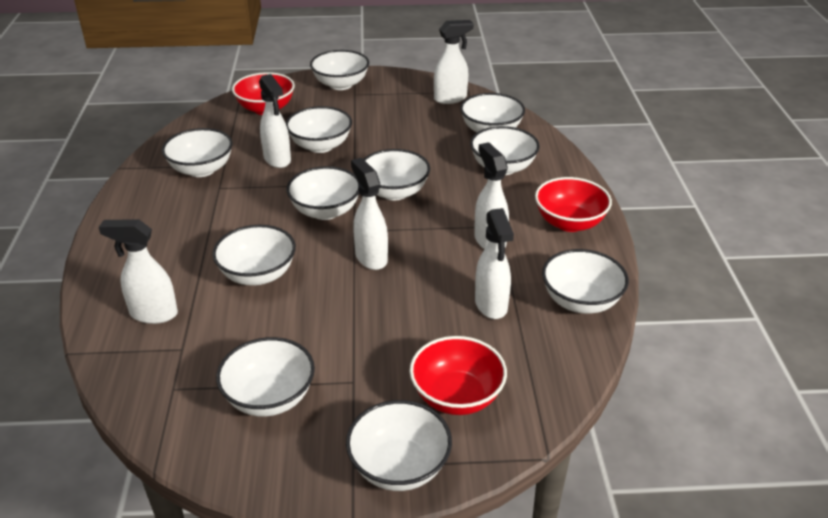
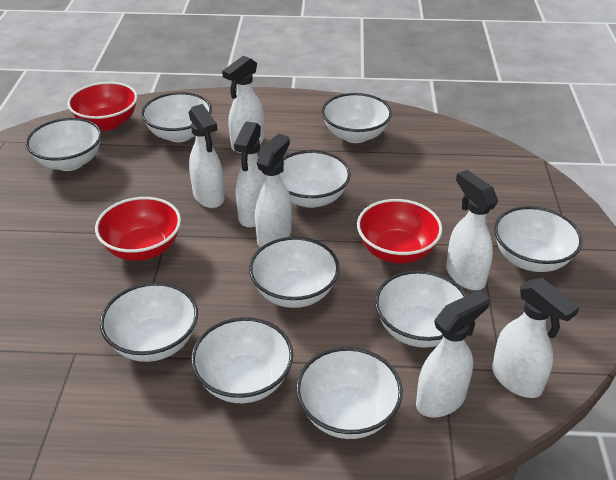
white bowl: [162,128,233,177] [212,225,296,286] [216,337,315,416] [286,106,352,153] [286,166,359,220] [310,50,369,90] [346,400,452,491] [364,149,430,200] [460,93,525,132] [470,126,540,175] [542,249,629,314] = 11 -> [26,118,102,171] [100,282,198,362] [141,92,212,142] [191,317,293,403] [249,237,340,308] [279,150,351,208] [296,347,403,439] [321,93,392,143] [375,270,467,348] [494,206,583,272] = 10
white spray bottle: [99,219,178,324] [259,74,291,168] [351,158,388,270] [434,20,474,104] [474,142,509,249] [475,208,514,319] = 6 -> [189,104,225,208] [222,56,264,153] [234,121,265,228] [255,133,292,248] [416,290,490,417] [446,170,498,290] [492,278,579,398] = 7

